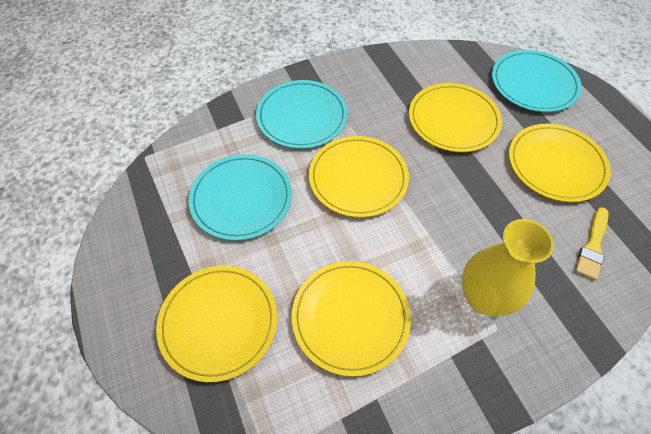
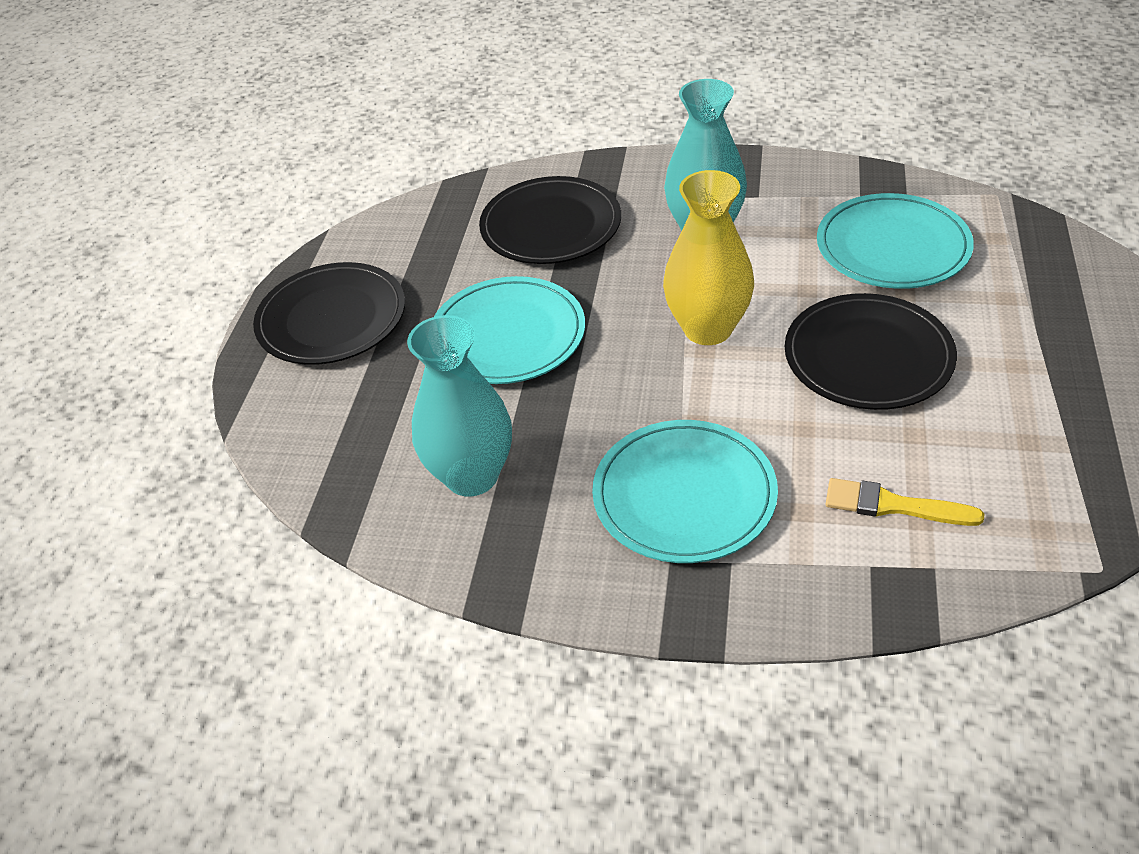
black plate: none = 0 -> [253,262,405,365] [479,176,621,264] [785,293,957,410] = 3
turquoise vase: none = 0 -> [407,315,512,497] [664,79,747,231] = 2
yellow plate: [156,266,277,382] [292,261,411,377] [309,136,409,218] [409,83,502,152] [509,124,611,202] = 5 -> none = 0

